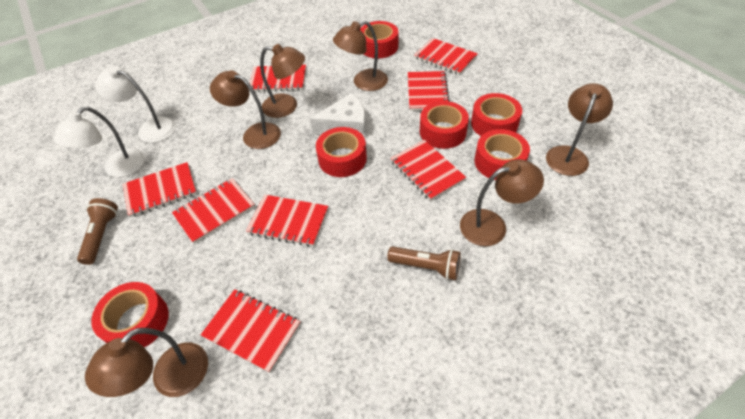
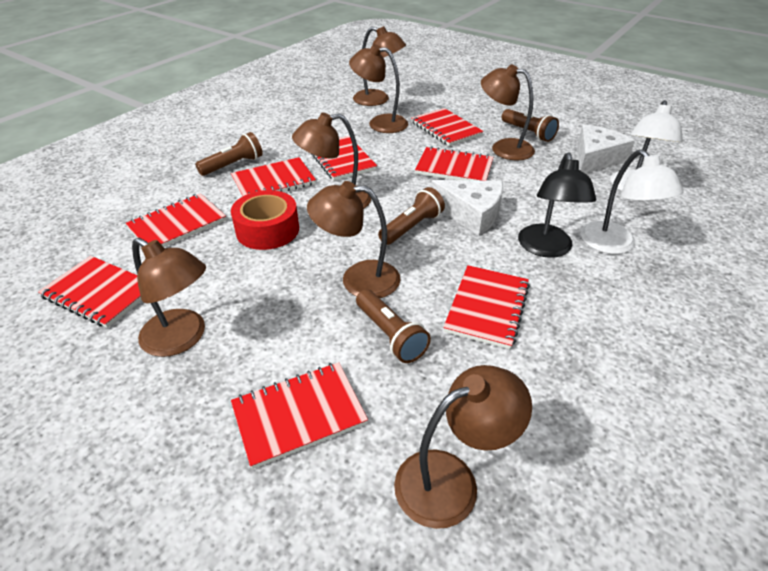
black lamp: none = 0 -> [518,153,596,258] = 1
brown flashlight: [77,198,118,265] [387,246,461,280] = 2 -> [195,132,263,176] [356,289,431,363] [378,187,445,245] [502,109,559,142] = 4
brown lamp: [85,328,208,397] [210,70,281,149] [260,44,305,118] [333,21,388,91] [460,159,544,246] [546,83,613,176] = 6 -> [132,238,206,357] [292,113,371,209] [307,181,401,298] [349,44,408,133] [353,26,406,106] [394,365,532,529] [481,64,535,161] = 7
red tape: [91,282,169,348] [316,127,367,177] [360,21,398,59] [420,101,469,149] [471,93,522,136] [474,129,530,180] = 6 -> [231,190,299,250] = 1
white cheese: [310,93,366,138] = 1 -> [431,180,503,236] [577,124,635,174] = 2

